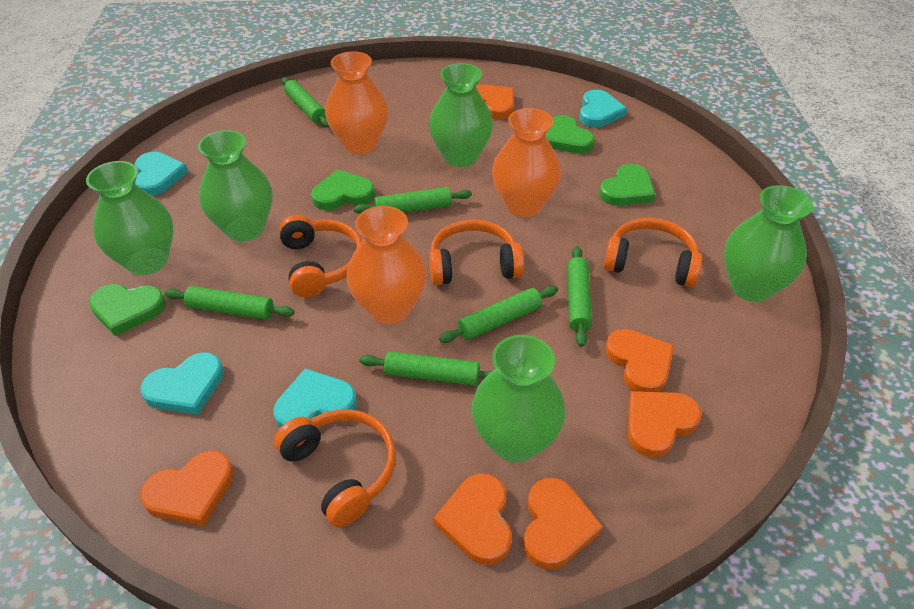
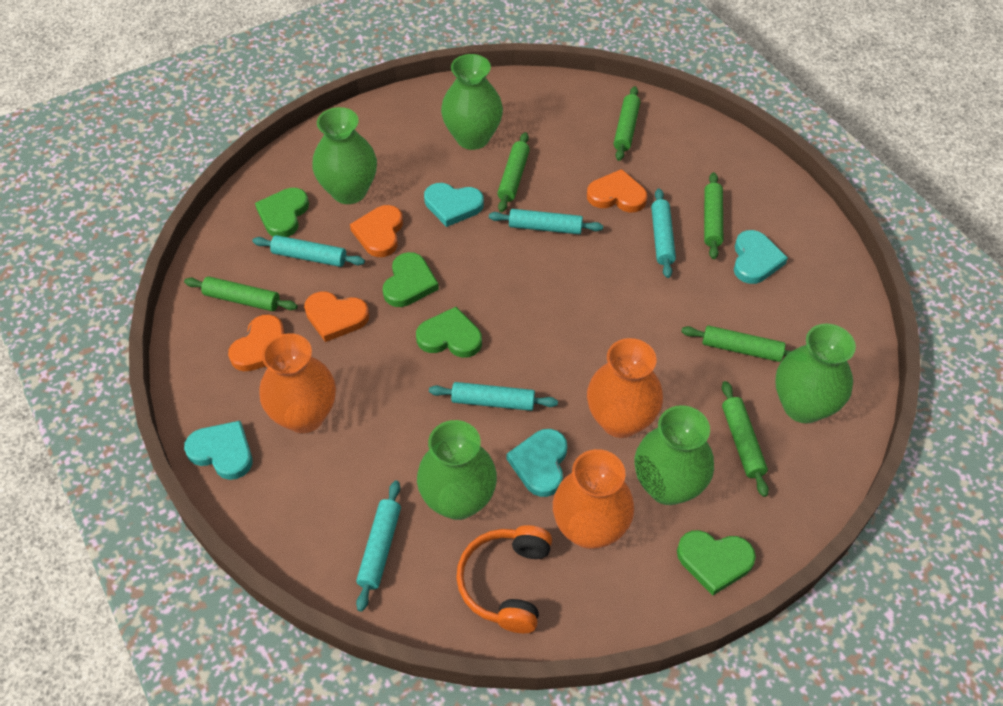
orange headphones: [274,409,396,527] [279,215,362,298] [429,220,524,285] [604,218,702,287] = 4 -> [456,525,552,633] = 1
orange heart: [140,451,234,526] [434,473,512,565] [476,85,514,119] [523,478,603,570] [605,329,674,392] [628,391,701,458] = 6 -> [228,314,285,371] [304,291,369,342] [350,205,403,257] [587,169,648,212] = 4
turquoise rolling pin: none = 0 -> [252,235,365,267] [356,480,401,612] [429,382,558,411] [489,209,603,234] [651,189,676,278] = 5

